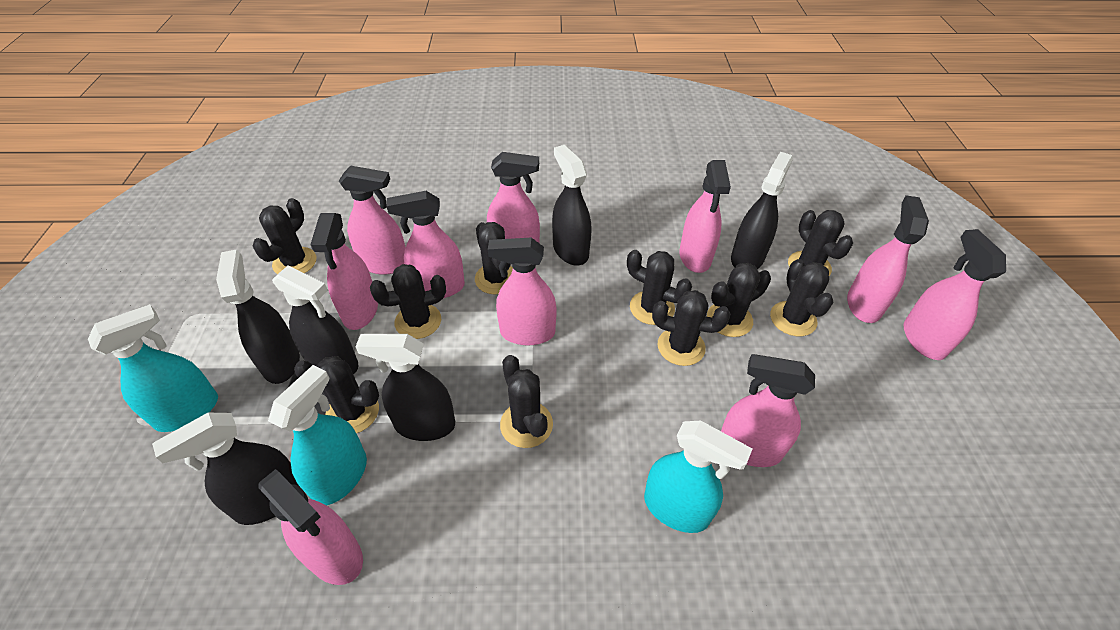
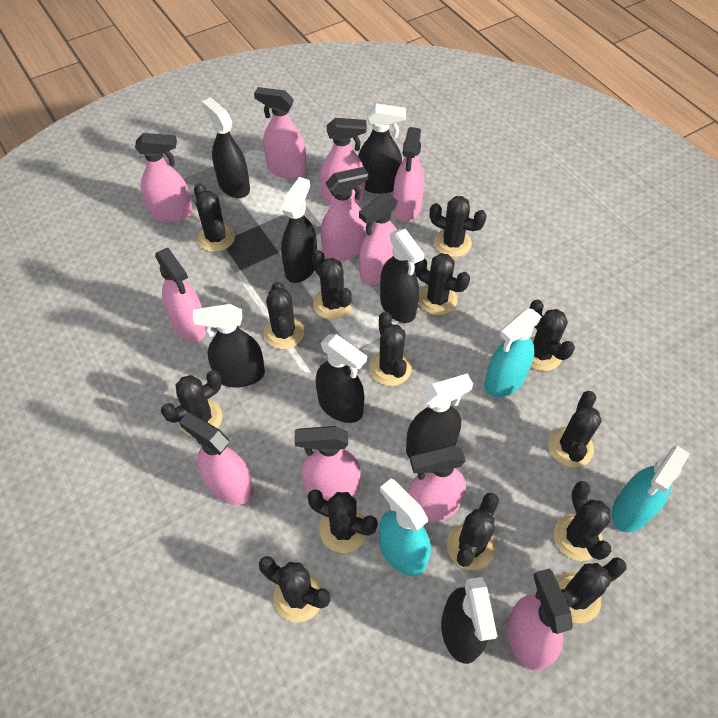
black cactus: [253,198,316,274] [294,356,379,433] [370,264,446,339] [475,222,513,295] [500,355,553,448] [627,250,692,325] [652,290,731,366] [707,263,771,337] [770,259,833,336] [788,210,853,276] = 10 -> [161,370,223,437] [194,183,235,252] [259,556,330,622] [264,282,304,349] [307,490,378,553] [312,250,353,320] [370,312,412,386] [415,253,470,315] [429,196,487,257] [447,493,499,570] [529,300,575,371] [549,391,602,467] [554,481,611,561] [556,557,626,623] = 14
black spray bottle: [152,413,300,525] [216,250,300,384] [272,265,359,375] [355,334,455,441] [552,145,592,265] [731,152,793,269] = 6 -> [193,304,265,387] [202,98,250,198] [281,177,317,283] [316,334,367,423] [358,104,406,194] [380,229,424,323] [406,373,473,458] [441,577,497,664] = 8
pink spray bottle: [258,469,363,585] [310,213,378,330] [339,166,405,275] [386,191,465,298] [487,152,540,243] [488,237,557,345] [679,160,731,273] [721,354,815,467] [847,195,929,323] [903,229,1006,360] = 10 -> [135,133,193,223] [155,248,206,341] [179,412,254,505] [254,87,307,179] [294,426,361,501] [320,118,367,205] [321,167,368,261] [359,193,398,285] [393,127,424,222] [407,445,466,523] [507,569,573,671] = 11

